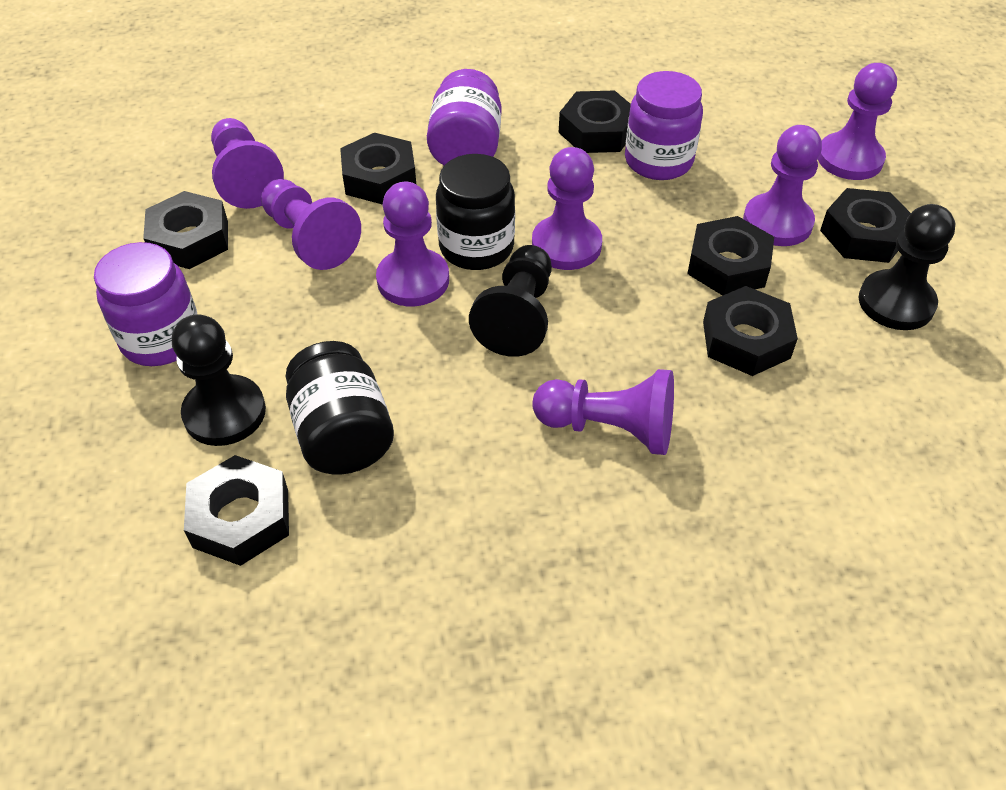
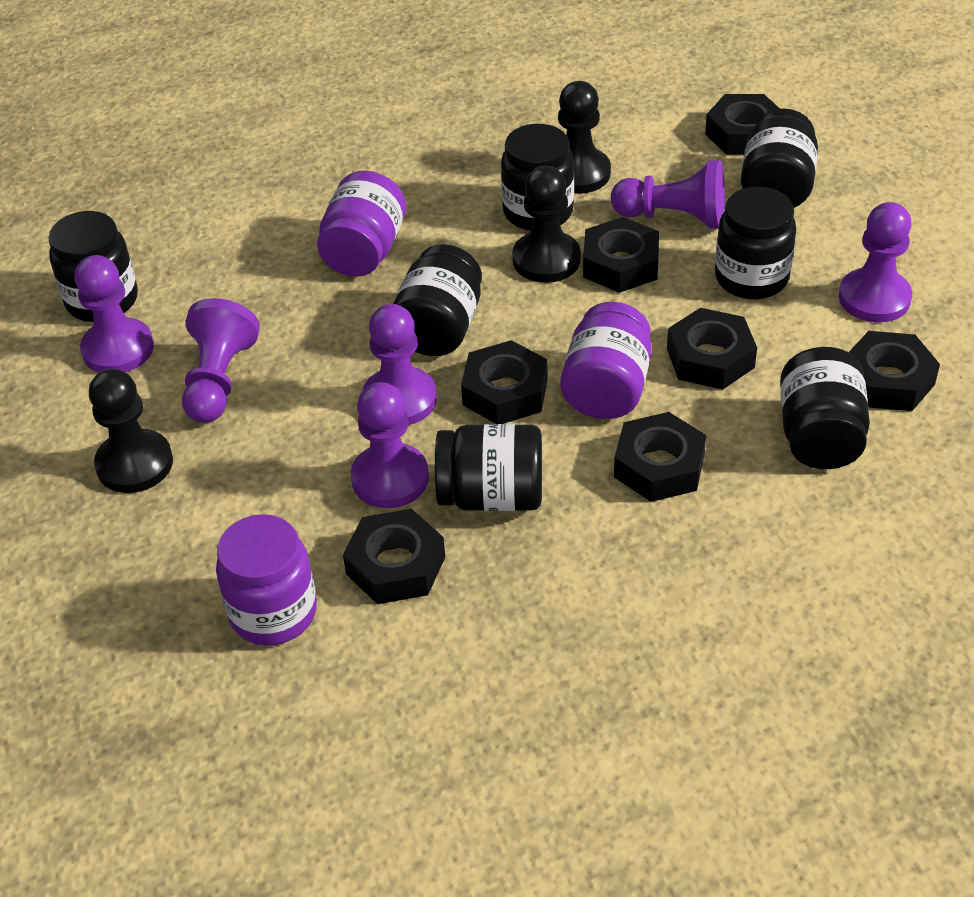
black jar: [286,341,394,475] [436,154,515,270] = 2 -> [48,211,138,322] [393,244,482,356] [435,424,542,511] [501,124,574,231] [715,187,796,299] [741,108,818,208] [780,347,870,469] = 7
purple pawn: [211,118,284,209] [261,179,361,270] [376,182,449,306] [532,147,602,270] [533,369,674,455] [743,125,822,246] [818,63,897,180] = 7 -> [75,255,154,373] [182,298,260,423] [350,382,429,508] [362,304,437,425] [611,160,725,229] [839,202,912,323] = 6

